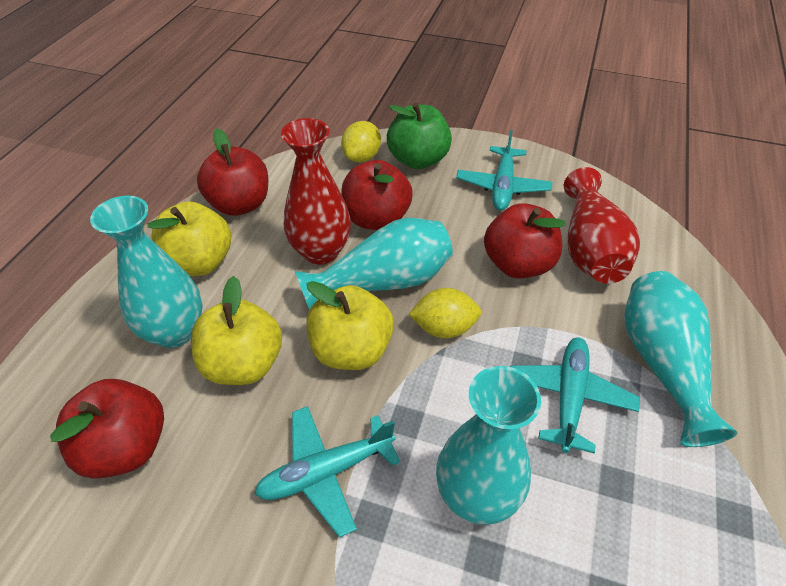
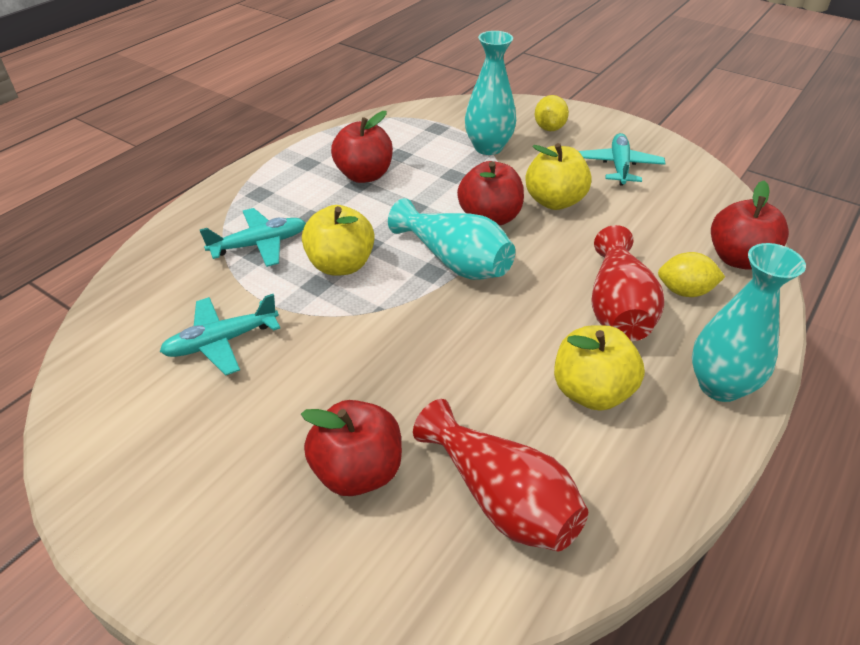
green apple: [387,103,452,169] = 1 -> none = 0
turquoise vase: [90,196,203,348] [295,218,453,310] [436,366,541,525] [624,271,737,447] = 4 -> [388,198,515,280] [465,31,516,155] [692,243,806,402] = 3

